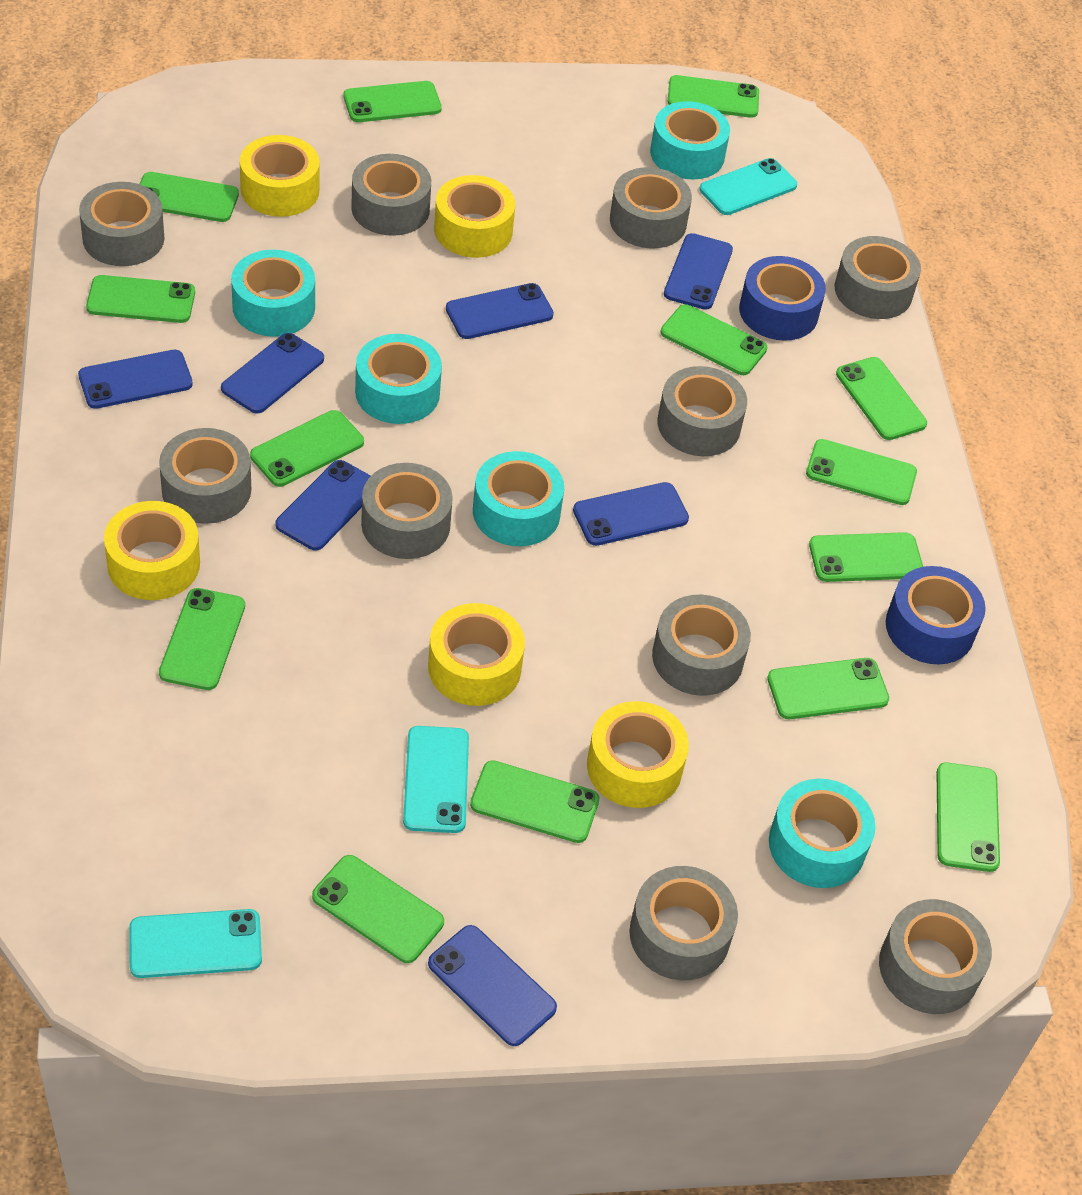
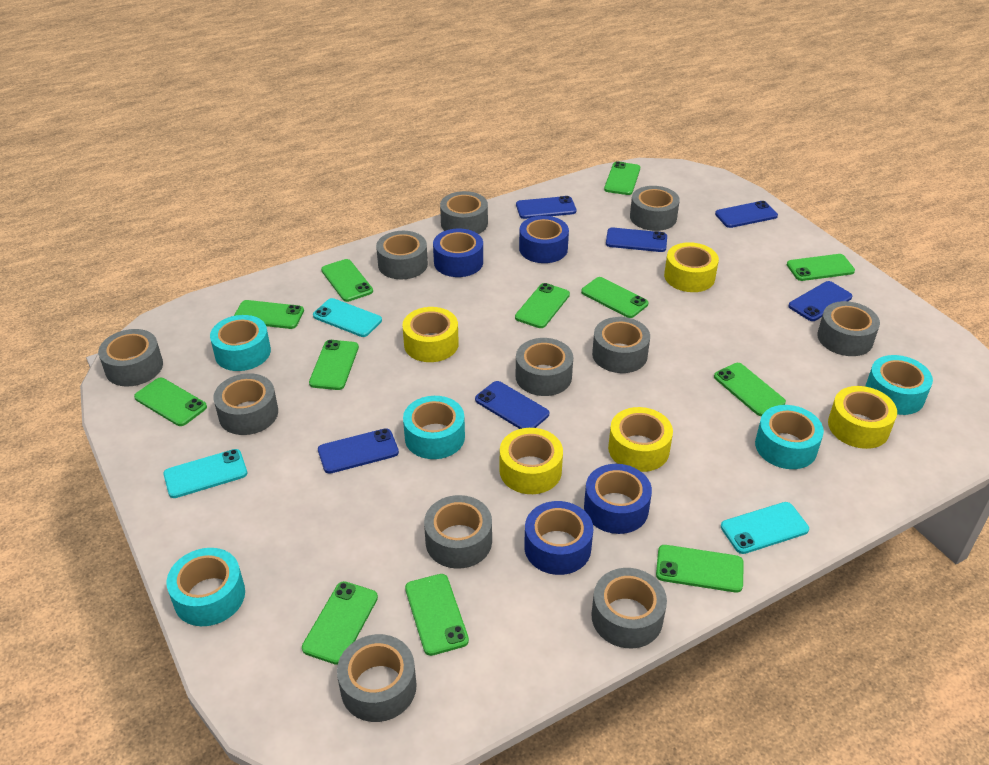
blue phone: [78,350,193,409] [221,333,324,414] [275,460,371,550] [428,925,557,1046] [446,283,554,339] [573,482,689,546] [664,233,733,310] = 7 -> [318,428,399,474] [475,381,549,429] [516,196,576,219] [606,227,667,252] [715,201,778,228] [788,281,852,321] = 6
blue tape: [739,256,826,341] [886,566,986,664] = 2 -> [433,229,483,277] [519,216,569,263] [524,501,593,575] [584,464,652,534] = 4
green phone: [86,275,195,323] [140,172,239,222] [159,588,245,690] [250,410,364,487] [312,855,444,963] [344,81,442,122] [470,760,599,843] [660,304,767,375] [667,75,759,118] [767,658,889,719] [806,439,917,505] [809,532,923,582] [836,357,927,440] [937,762,1000,872] = 14 -> [134,378,207,426] [234,300,304,329] [302,581,378,665] [309,340,359,390] [321,259,373,302] [405,574,469,656] [515,283,570,328] [581,277,648,318] [604,161,640,195] [656,545,744,593] [714,363,786,416] [787,254,855,281] = 12
grey tape: [79,182,164,266] [159,428,251,524] [351,154,431,236] [361,463,453,559] [610,167,692,248] [629,866,738,980] [652,595,751,696] [657,366,747,456] [835,236,921,319] [879,899,992,1014] = 10 -> [98,329,163,387] [213,373,278,435] [337,634,417,722] [376,231,428,280] [424,495,492,569] [440,191,488,234] [515,338,573,396] [591,568,667,648] [592,317,650,373] [630,186,680,231] [817,301,880,356] = 11

